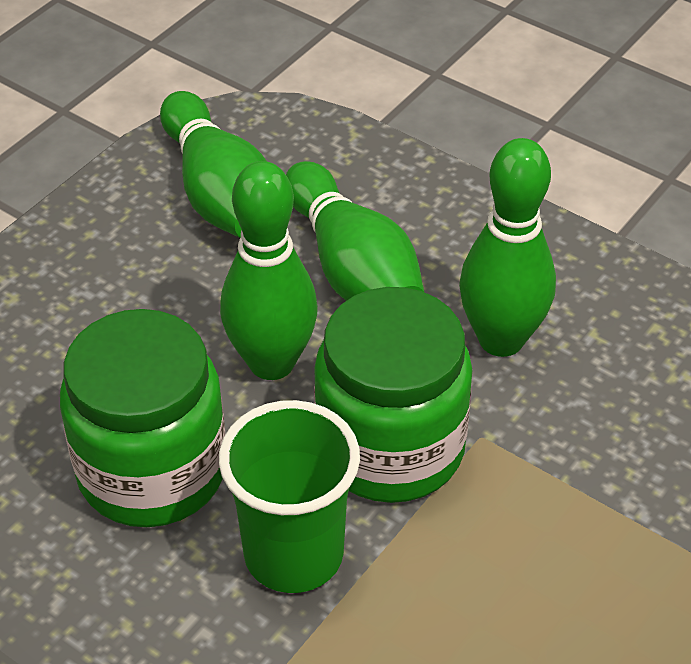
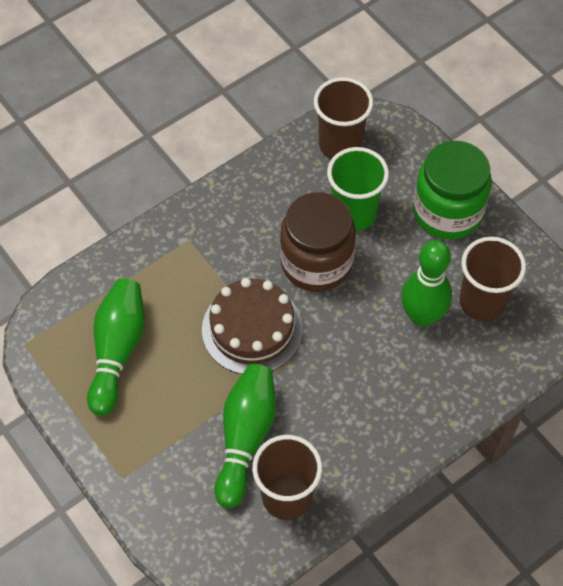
brown cake: none = 0 -> [202,278,303,374] = 1
brown cup: none = 0 -> [252,435,322,520] [314,77,373,159] [459,237,526,321] = 3
brown jar: none = 0 -> [280,192,356,292] = 1
green bowling pin: [160,91,267,238] [220,161,318,380] [286,161,424,301] [459,138,556,357] = 4 -> [87,278,145,416] [214,364,276,508] [401,240,452,327] = 3
green jar: [60,309,226,527] [314,287,472,503] = 2 -> [413,141,492,240] = 1

